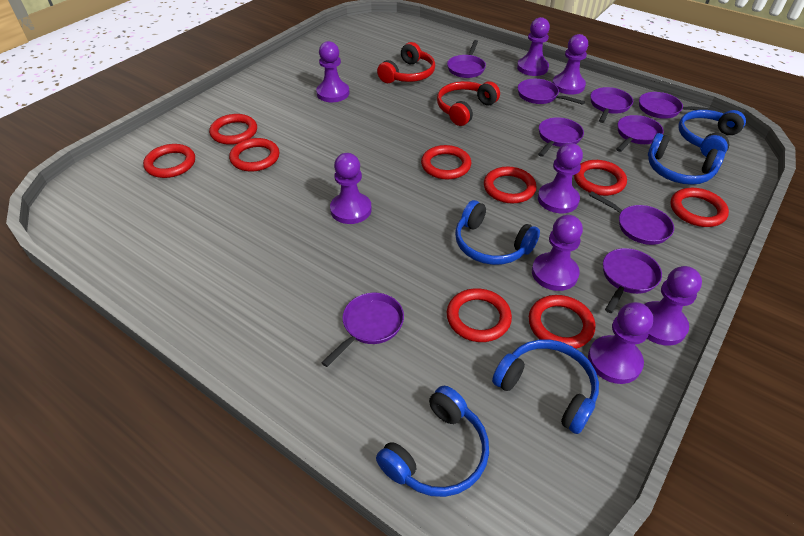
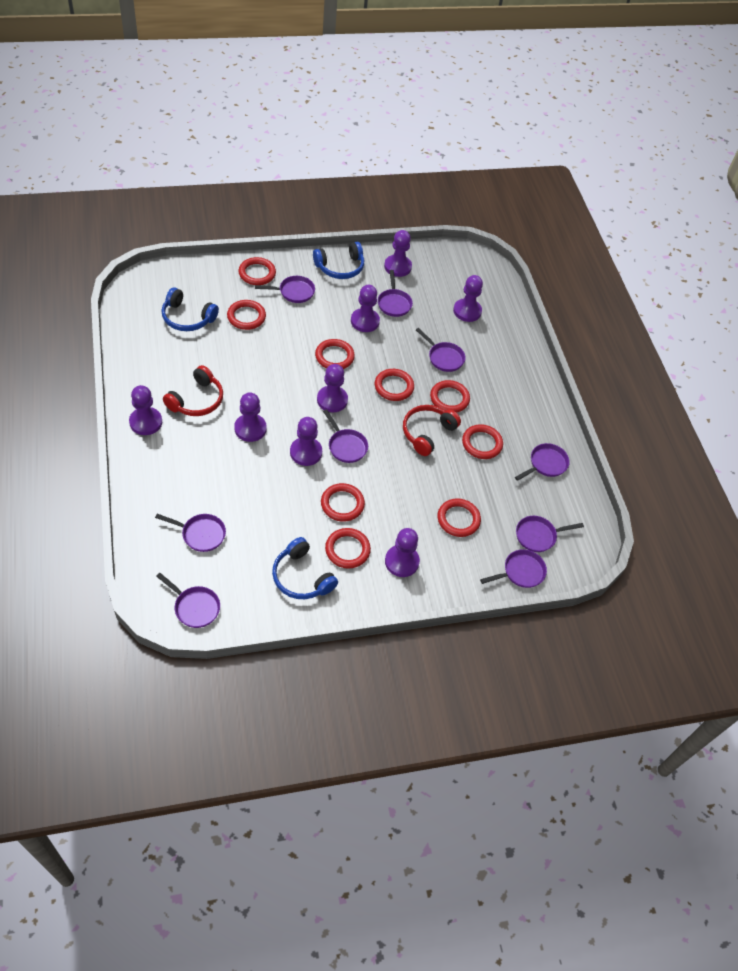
blue headphones: [376,386,489,497] [455,200,540,265] [492,339,599,434] [648,133,725,185] [678,110,746,157] = 5 -> [162,287,219,331] [272,537,338,599] [313,242,364,279] = 3

